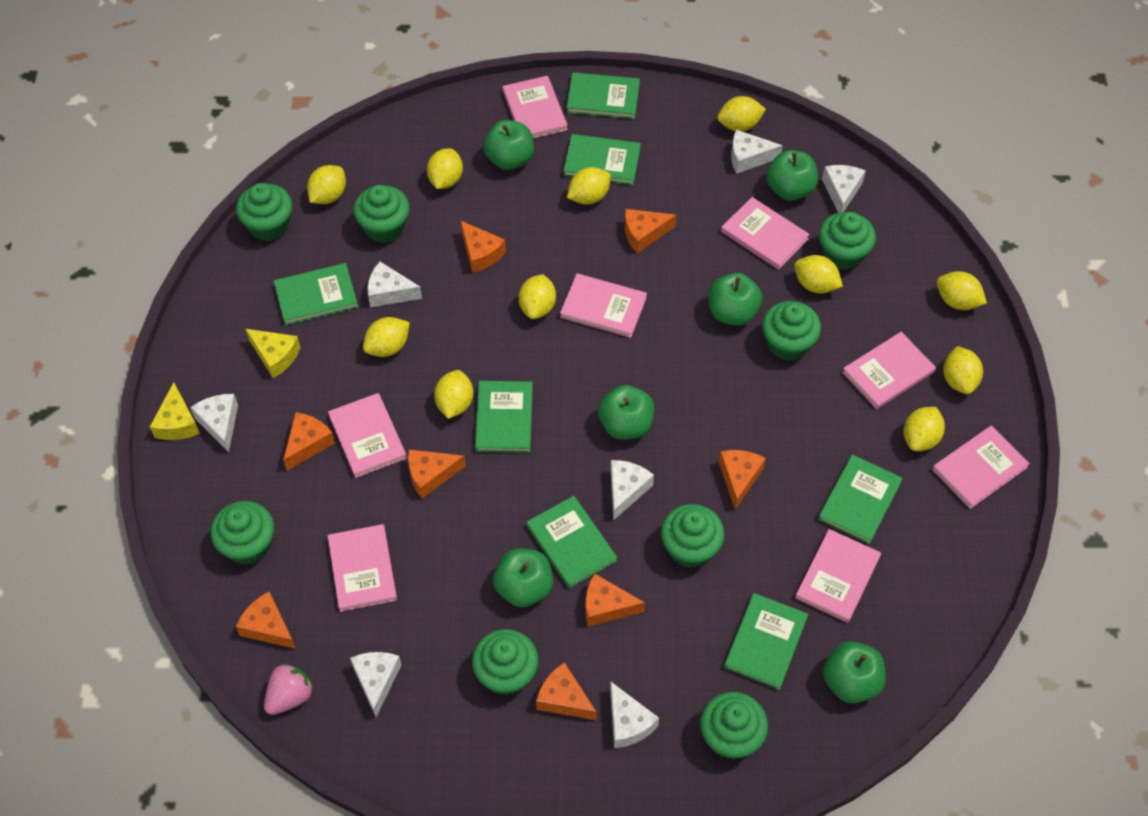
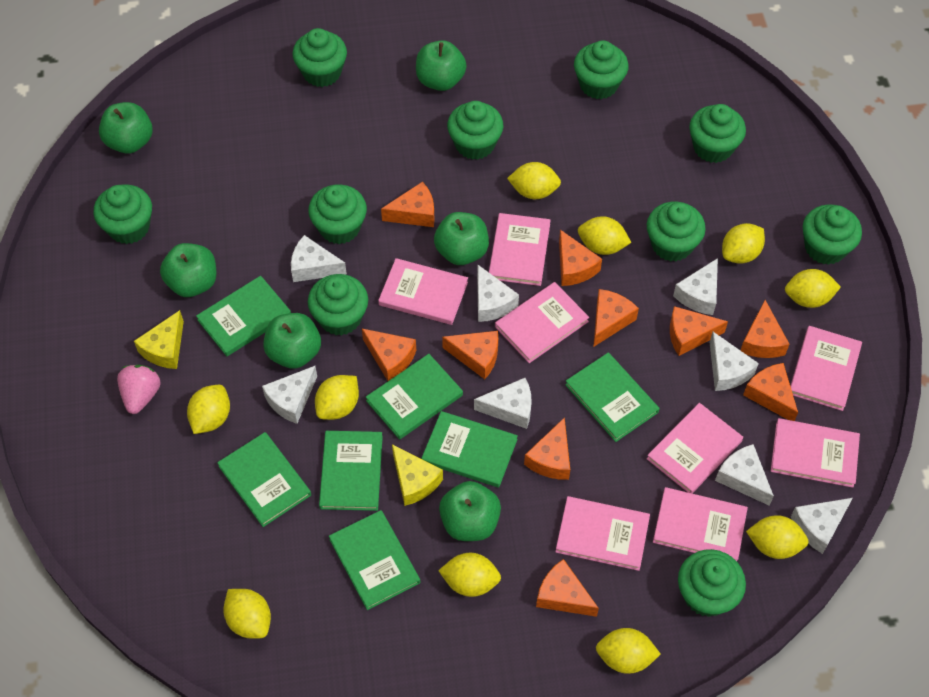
green cupcake: [211,501,274,565] [236,183,292,241] [353,185,410,243] [472,629,538,696] [661,504,725,568] [700,692,768,760] [762,301,821,361] [819,212,876,270] = 8 -> [93,184,152,244] [292,28,347,87] [308,185,367,244] [308,274,368,336] [447,101,503,160] [574,40,629,99] [647,202,706,262] [678,549,746,617] [689,104,746,163] [803,204,862,265] = 10
orange cheese: [236,592,296,649] [283,412,335,470] [408,450,466,498] [460,220,506,273] [536,662,597,720] [585,574,645,626] [625,209,676,253] [719,450,766,509] = 8 -> [362,329,416,381] [381,182,435,227] [442,331,498,379] [524,417,570,480] [536,559,599,617] [559,230,602,286] [593,289,639,347] [670,306,728,356] [740,300,789,358] [743,363,798,421] = 10
white cheese: [190,394,238,452] [350,652,402,717] [368,262,422,307] [610,460,654,520] [610,682,659,748] [731,130,783,174] [822,165,866,213] = 7 -> [262,366,317,424] [291,235,347,282] [474,378,532,429] [477,264,519,322] [673,258,718,315] [710,332,759,391] [715,444,774,506] [791,498,853,554] = 8
yellow lemon: [307,165,346,204] [363,317,410,357] [427,148,463,189] [434,370,473,419] [519,274,556,319] [567,167,611,205] [717,96,766,132] [794,255,843,294] [903,407,945,451] [937,271,987,310] [943,346,983,394] = 11 -> [187,385,230,434] [223,589,271,639] [315,375,359,420] [438,553,501,597] [507,162,561,199] [578,216,631,255] [596,628,661,674] [722,223,765,264] [746,515,809,559] [785,269,841,308] = 10

